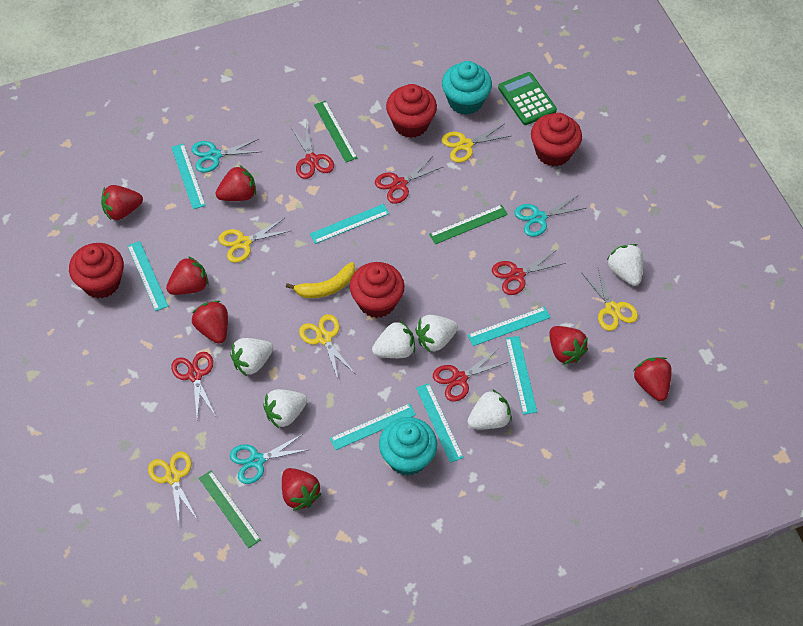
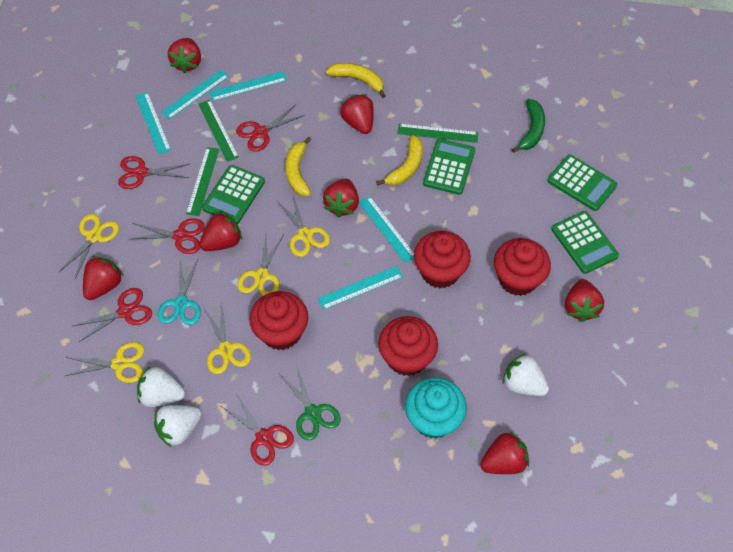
green banana: none = 0 -> [512,99,545,153] = 1
green calculator: [498,72,557,125] = 1 -> [202,165,265,224] [423,139,475,195] [547,155,617,211] [551,211,619,274] = 4
green scissors: none = 0 -> [280,365,341,440] = 1
turquoise cupcake: [379,417,437,476] [442,61,492,115] = 2 -> [405,377,467,439] = 1
turquoise ruler: [127,241,168,311] [171,144,206,209] [310,204,389,244] [330,403,416,450] [416,383,464,463] [467,307,551,346] [505,336,537,415] = 7 -> [136,92,171,154] [161,70,229,119] [209,71,287,101] [318,266,403,310] [359,196,414,263] = 5
turquoise scissors: [192,139,261,173] [230,434,310,484] [514,195,586,237] = 3 -> [157,260,201,325] = 1
white strawberry: [230,338,273,376] [263,389,307,428] [372,321,415,358] [415,315,458,352] [467,389,512,429] [607,244,643,286] = 6 -> [137,366,185,407] [154,405,202,448] [502,353,549,396] = 3
yellow banana: [286,262,355,298] = 1 -> [285,137,312,196] [326,63,385,98] [376,135,423,186] = 3

